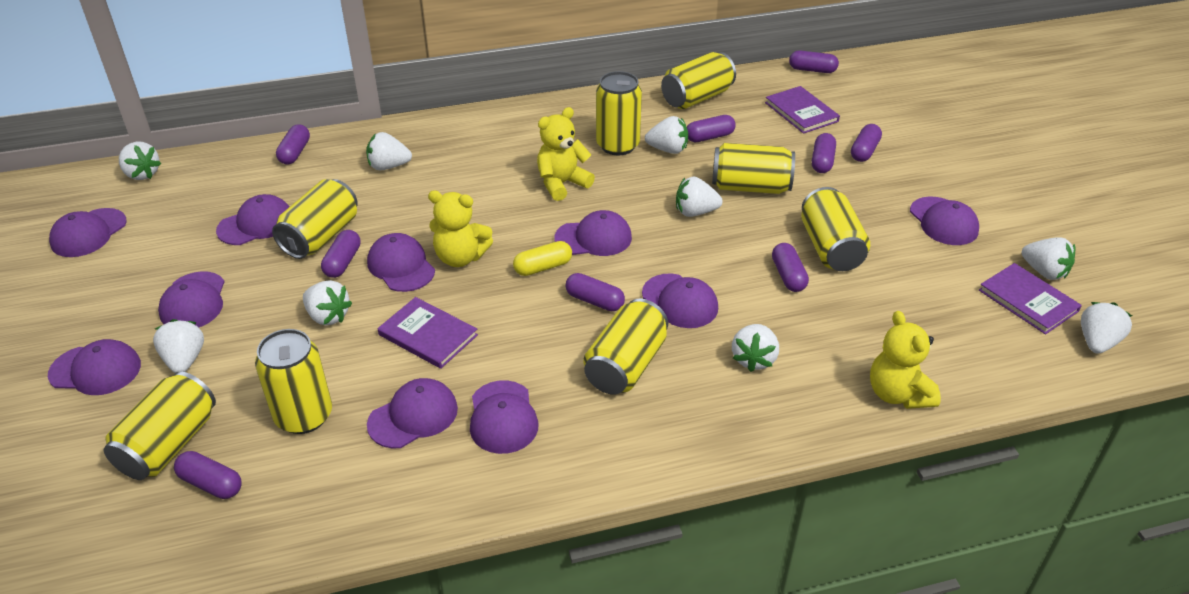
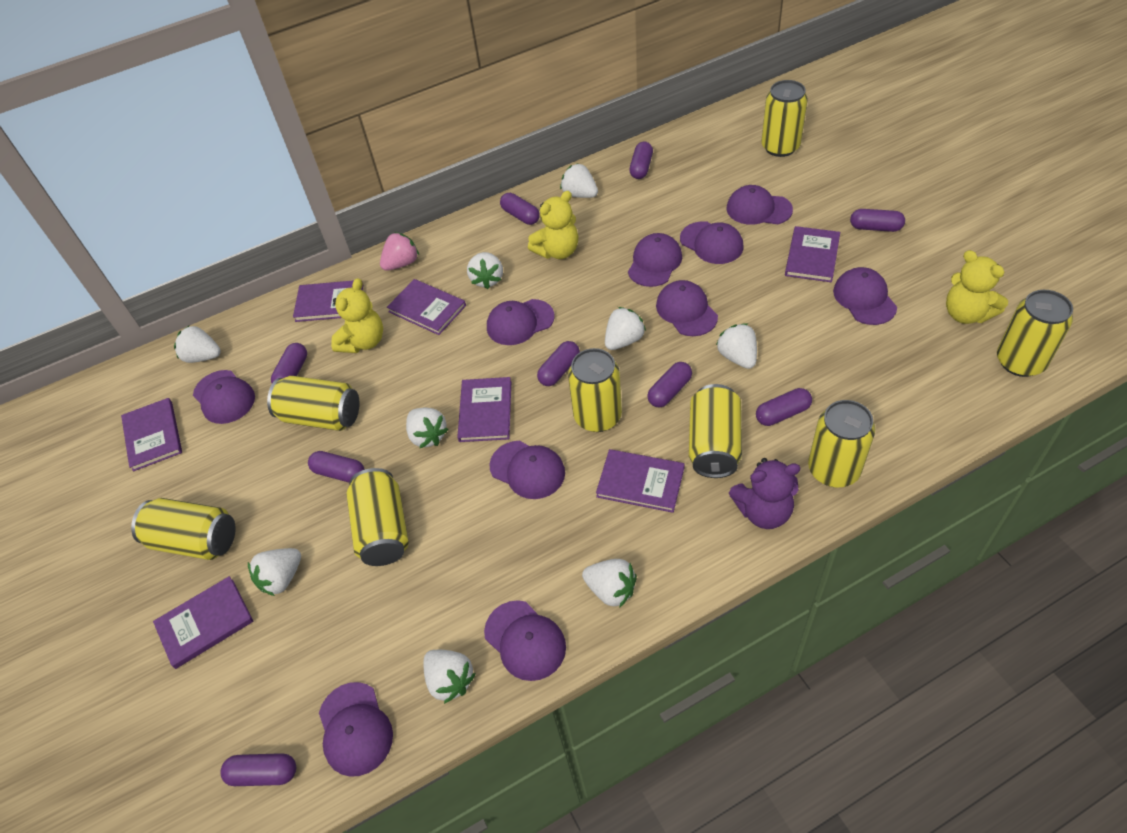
pink strawberry: none = 0 -> [380,232,419,271] = 1
purple book: [378,297,478,369] [765,86,840,134] [979,263,1082,335] = 3 -> [121,398,182,471] [153,576,253,669] [293,280,363,322] [387,279,466,335] [457,377,511,442] [596,449,685,513] [785,226,840,282] = 7
purple teddy bear: none = 0 -> [729,458,800,529] = 1
yellow capsule: [513,241,572,276] = 1 -> none = 0

